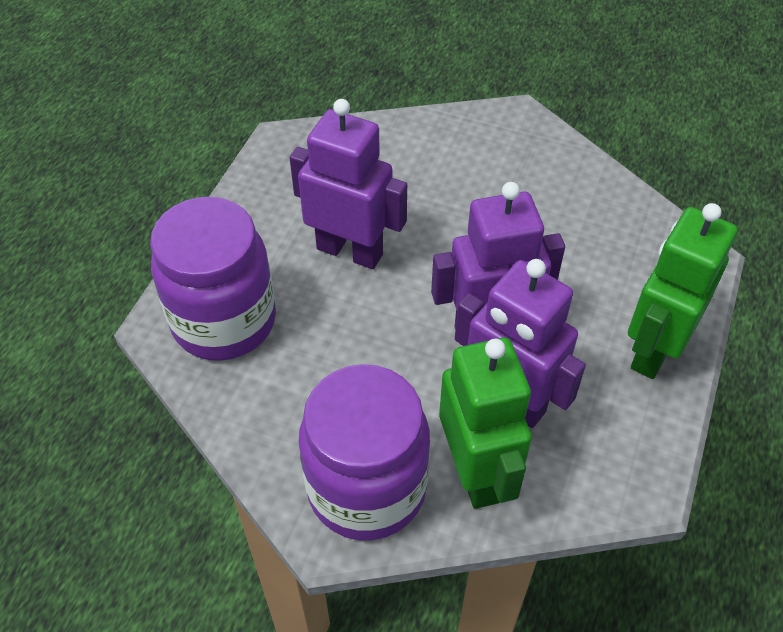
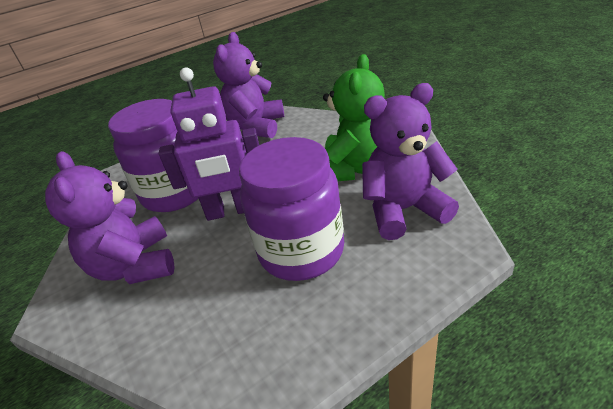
green robot: [439,338,532,509] [628,203,738,379] = 2 -> none = 0
green teddy bear: none = 0 -> [323,54,385,181] = 1
purple robot: [290,99,407,269] [431,182,565,330] [455,259,586,428] = 3 -> [159,67,259,221] = 1
purple teddy bear: none = 0 -> [45,151,175,284] [213,32,284,138] [362,83,459,240] = 3

